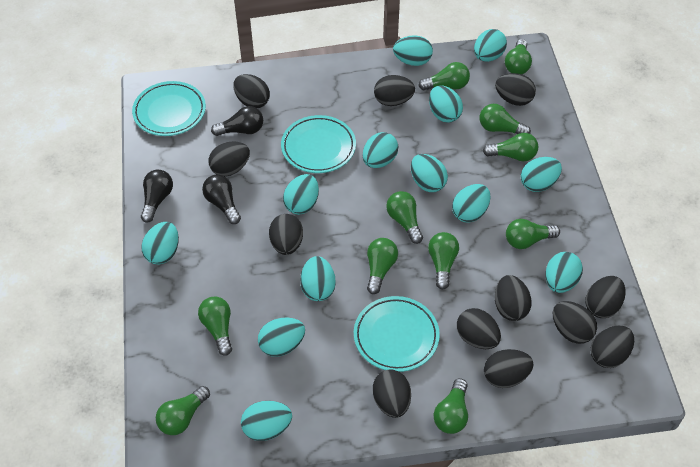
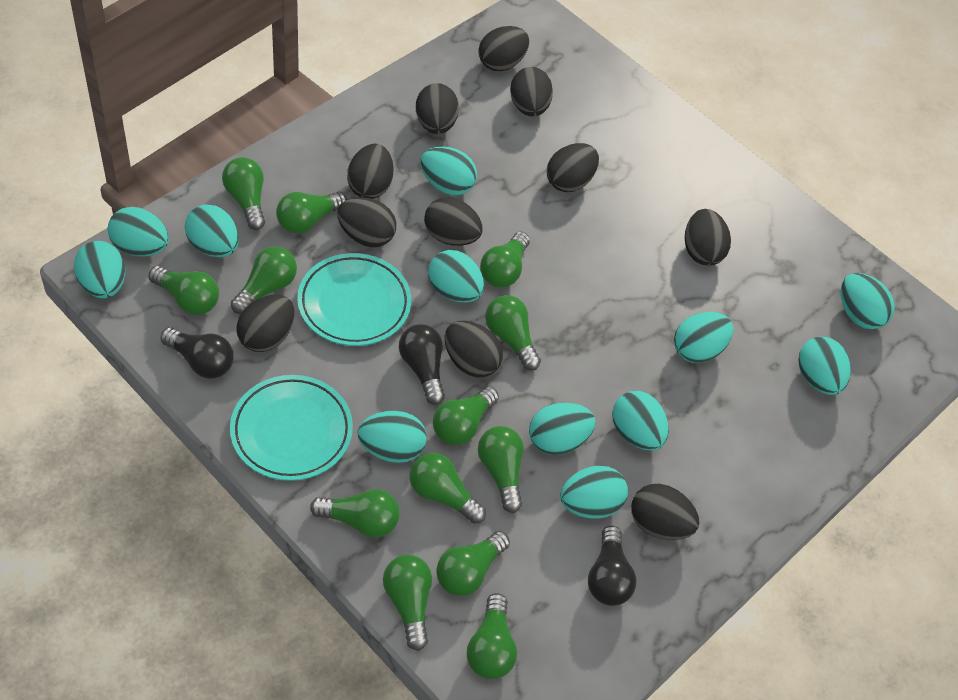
black egg: [208,142,250,176] [233,74,270,108] [269,214,303,255] [373,369,411,418] [374,75,415,106] [457,308,501,349] [484,349,534,388] [495,73,536,106] [495,275,532,321] [553,301,597,344] [585,276,626,318] [590,326,634,368] = 12 -> [236,295,295,352] [337,197,396,247] [347,144,394,199] [416,83,459,134] [424,197,483,246] [445,321,503,378] [478,26,529,71] [510,67,553,117] [547,143,599,192] [631,484,699,540] [685,209,731,266] = 11
green light bulb: [156,386,210,435] [198,297,232,356] [367,238,398,294] [386,191,423,244] [418,62,470,91] [428,232,459,290] [434,378,468,434] [480,104,531,134] [483,133,538,161] [505,39,532,74] [506,219,560,249] = 11 -> [148,266,219,315] [222,157,265,230] [231,246,297,314] [276,192,347,234] [310,489,400,538] [383,555,432,651] [410,453,486,524] [433,386,499,445] [436,531,510,596] [467,593,517,679] [478,426,524,513] [480,231,530,288] [485,295,541,371] = 13
turquoise egg: [141,222,179,265] [241,401,292,441] [258,318,305,357] [283,174,319,215] [300,256,336,301] [363,132,398,168] [393,35,433,66] [411,154,448,192] [429,85,463,122] [452,184,490,223] [474,29,507,62] [521,157,562,192] [545,252,583,293] = 13 -> [74,241,125,298] [108,207,169,257] [185,204,239,257] [358,411,427,463] [420,146,477,195] [428,250,484,303] [529,403,595,455] [560,466,628,519] [612,391,669,451] [674,312,733,363] [799,337,851,395] [841,273,895,329] = 12
turquoise plate: [132,81,206,136] [281,115,356,173] [354,296,440,372] = 3 -> [230,375,353,481] [297,253,411,346] = 2

